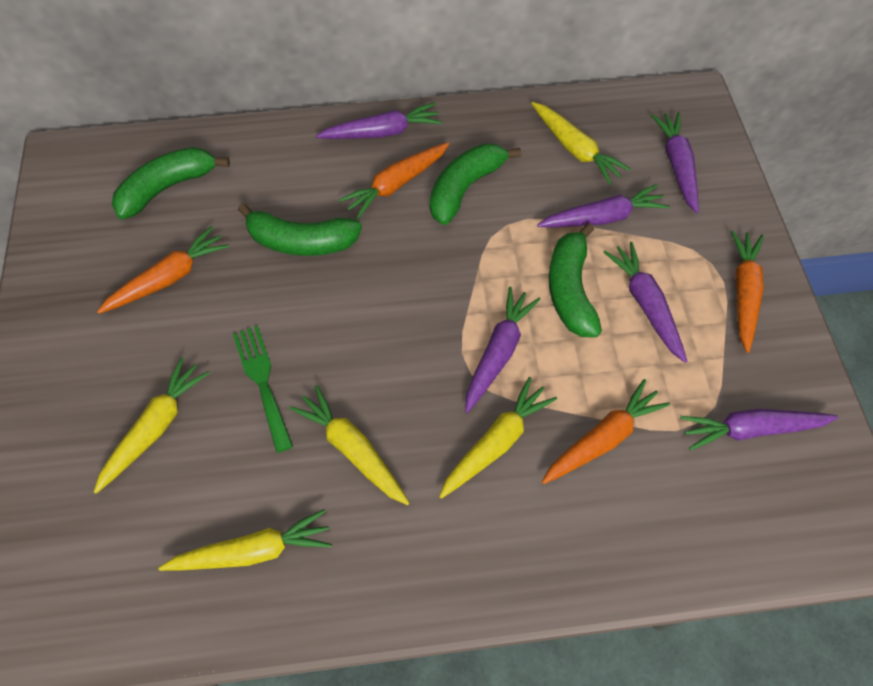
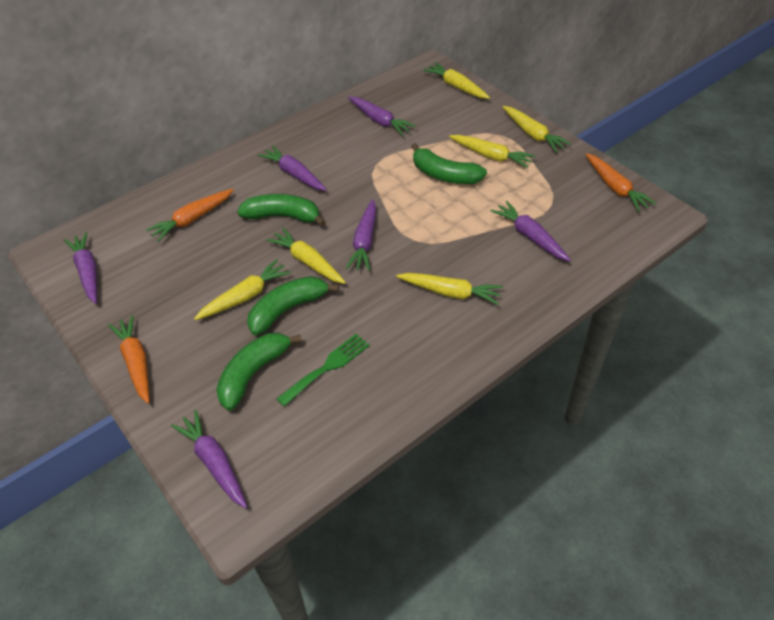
orange carrot: [97,226,229,314] [339,142,449,219] [542,379,670,484] [731,230,764,353] = 4 -> [108,315,149,404] [146,189,234,242] [585,153,656,212] = 3
yellow carrot: [94,357,210,494] [158,509,332,571] [289,385,410,505] [439,377,557,499] [531,102,631,185] = 5 -> [194,259,291,320] [266,227,346,284] [396,273,503,305] [423,62,490,99] [449,135,535,168] [503,106,571,153] = 6

